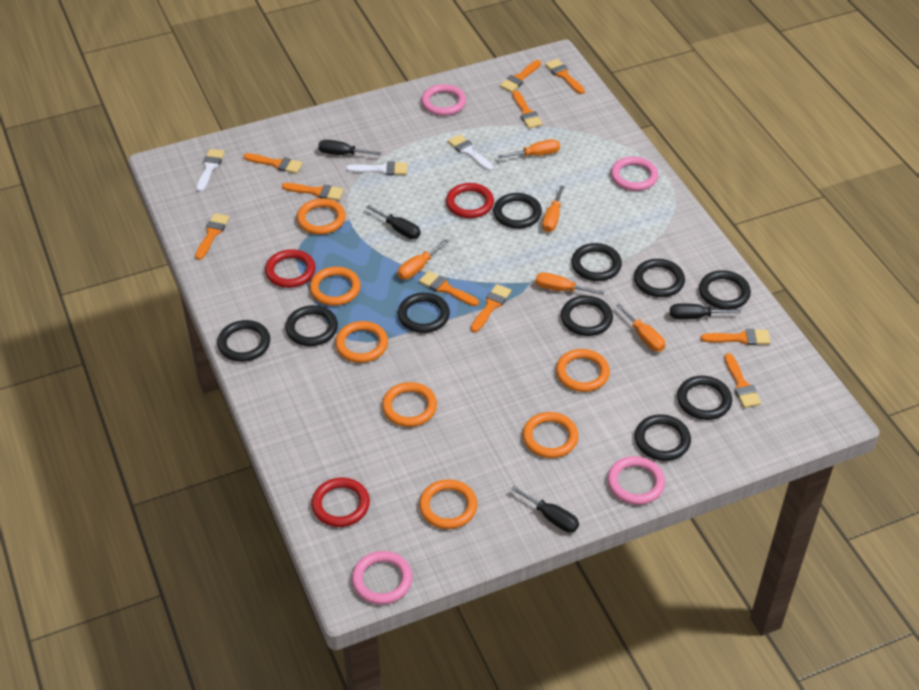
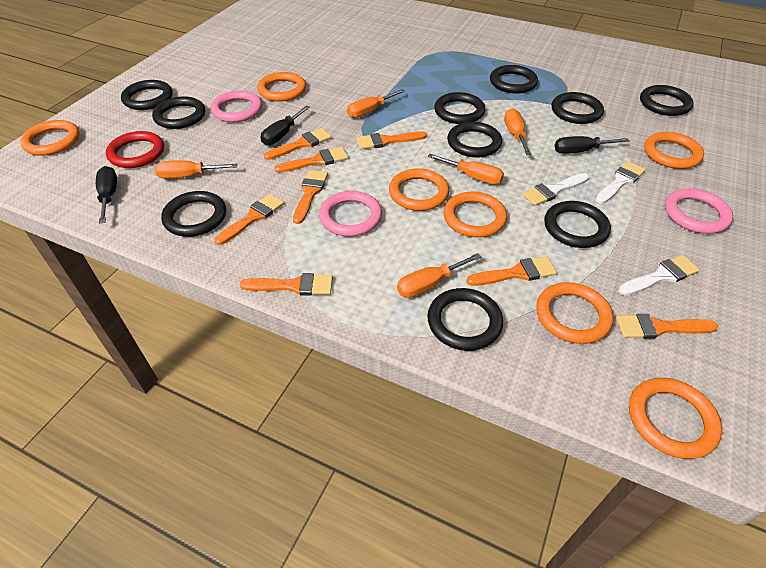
black screwdriver: [318,140,381,155] [366,205,421,239] [511,486,579,533] [670,303,741,320] = 4 -> [96,166,117,223] [261,105,310,146] [555,136,629,154] = 3
orange brush: [195,213,230,260] [243,153,303,174] [282,183,344,201] [419,271,479,306] [471,284,512,332] [500,60,541,92] [512,90,543,128] [545,59,585,94] [701,329,771,345] [724,353,761,408] = 10 -> [214,194,284,245] [240,273,333,296] [264,128,331,160] [274,147,348,173] [293,170,328,224] [356,131,427,149] [467,256,557,286] [616,314,719,339] = 8
pink ring: [352,551,413,604] [421,84,466,116] [607,456,665,505] [611,157,658,191] = 4 -> [211,91,262,122] [319,191,382,237] [665,188,733,234] = 3
red ring: [265,249,316,288] [311,477,370,527] [446,183,494,218] = 3 -> [106,131,164,168] = 1

